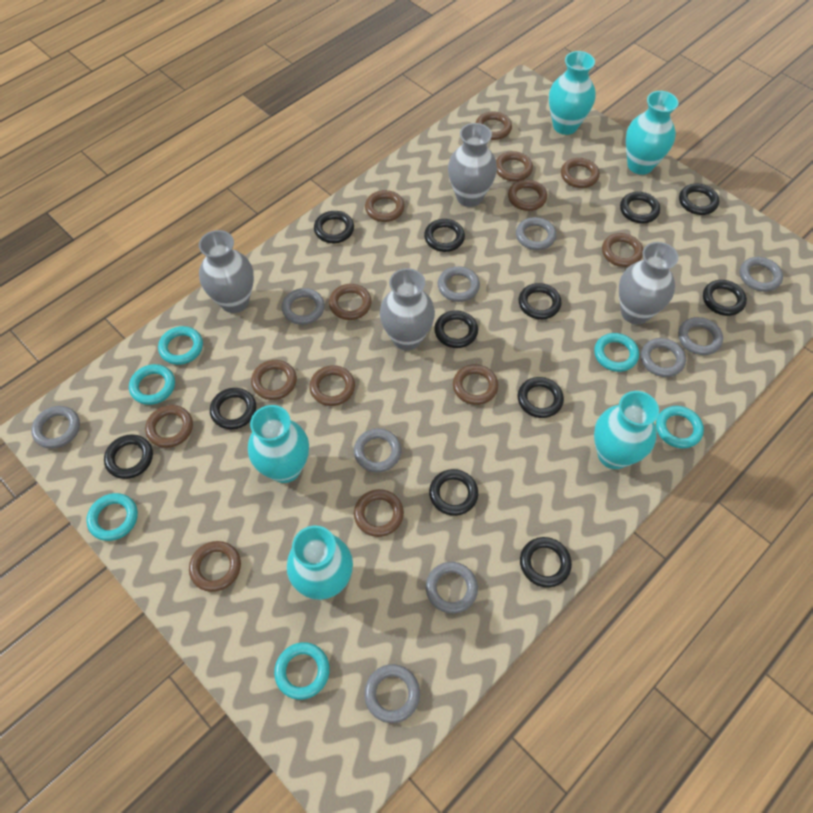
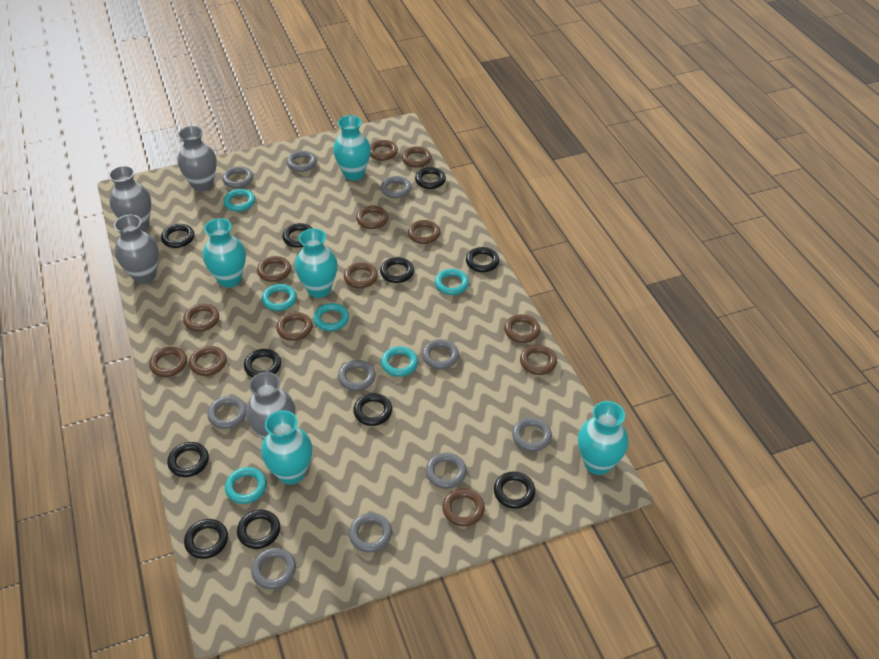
black ring: [104,434,153,479] [210,388,256,429] [314,211,354,243] [424,219,465,252] [429,469,478,516] [434,310,478,348] [518,283,561,319] [518,377,564,418] [520,537,572,587] [620,192,660,223] [679,184,719,215] [703,280,747,316] = 12 -> [161,224,194,248] [167,442,209,477] [184,519,228,559] [237,510,280,549] [244,349,281,378] [282,223,312,248] [353,393,392,426] [380,257,414,283] [415,167,446,189] [466,247,499,272] [494,471,535,509] = 11

